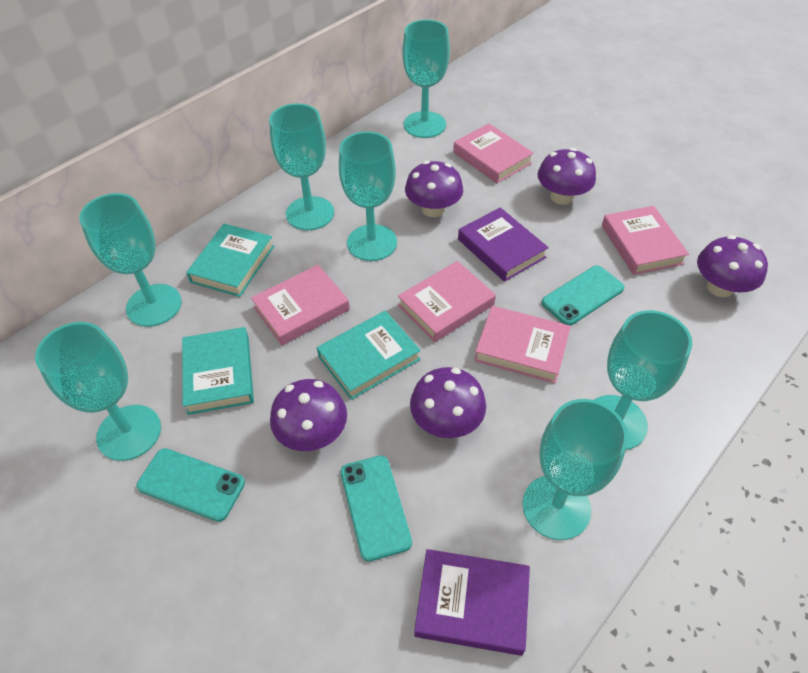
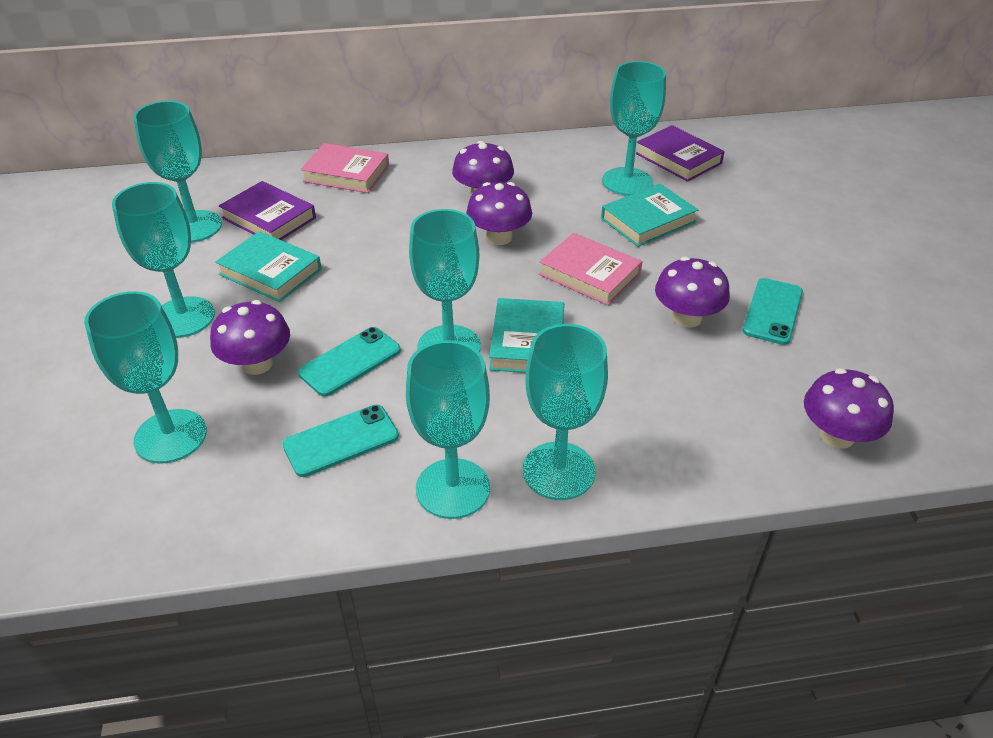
pink book: [251,265,350,345] [398,261,496,342] [453,123,534,183] [474,306,571,383] [602,206,689,275] = 5 -> [301,143,389,193] [539,233,643,306] = 2

